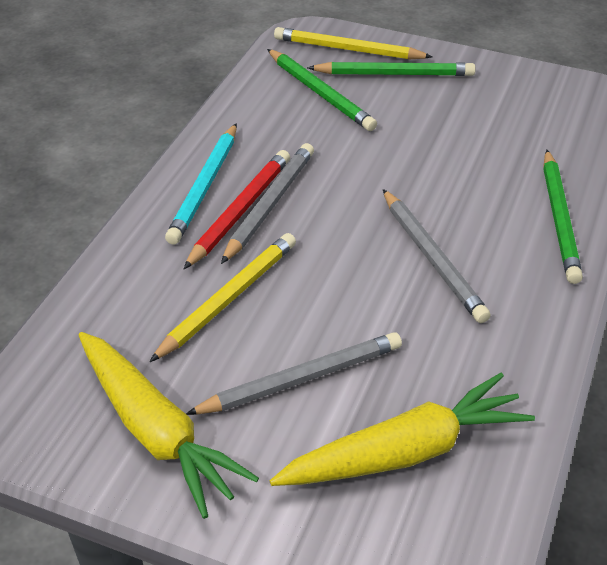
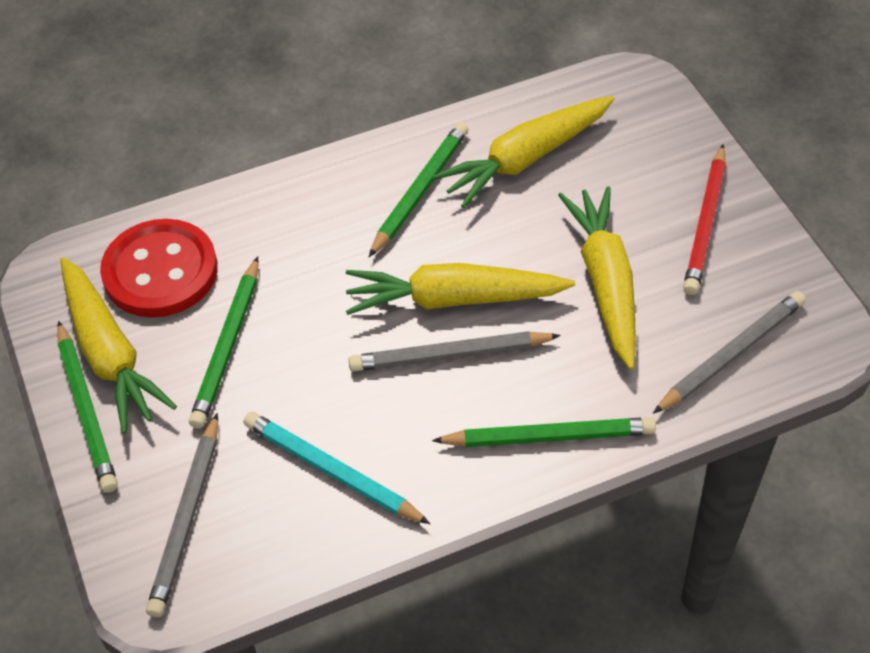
green pencil: [267,49,377,131] [307,62,476,76] [543,150,583,284] = 3 -> [57,321,118,493] [189,257,259,428] [369,122,468,257] [432,417,656,447] = 4
red button: none = 0 -> [100,219,218,318] = 1
yellow carrot: [79,332,259,519] [270,373,535,486] = 2 -> [61,257,177,434] [346,263,575,315] [432,96,615,208] [558,186,636,369] = 4
yellow pencil: [150,233,296,362] [274,27,433,60] = 2 -> none = 0

